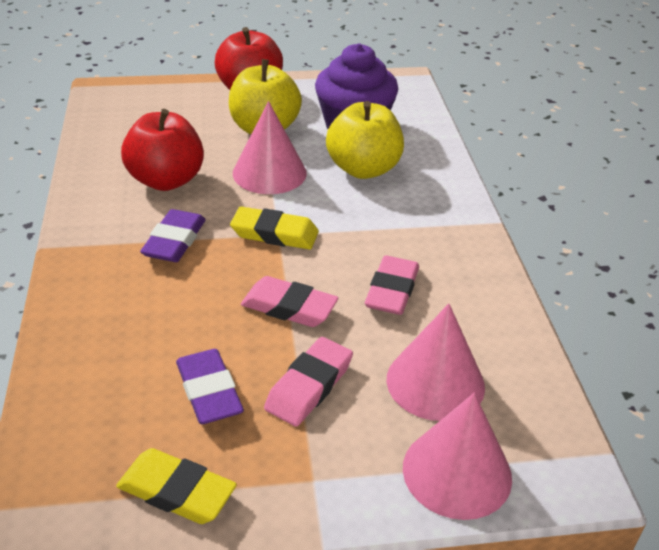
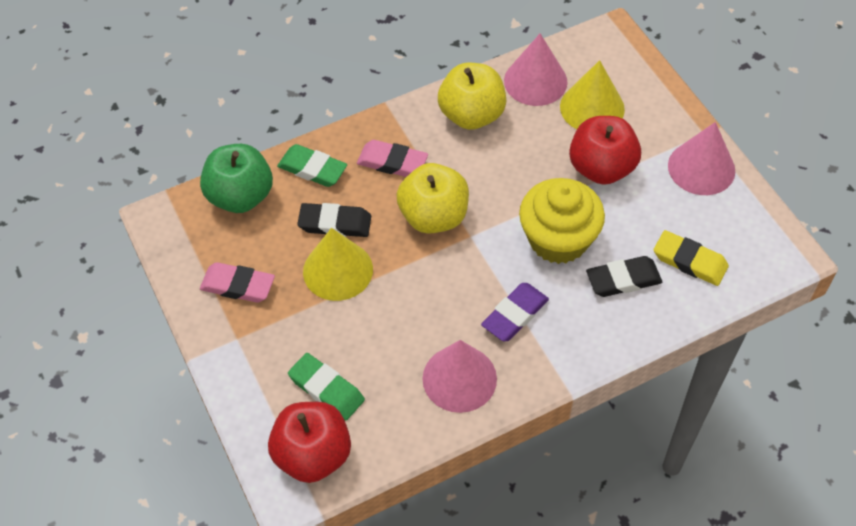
black eraser: none = 0 -> [297,203,371,237] [586,256,662,297] = 2
green apple: none = 0 -> [200,144,273,213] = 1
green eraser: none = 0 -> [277,144,347,187] [288,353,365,421] = 2
pink eraser: [241,276,338,327] [264,337,353,427] [365,255,419,315] = 3 -> [200,262,275,303] [357,140,428,177] = 2
purple cupcake: [315,43,398,129] = 1 -> none = 0
purple eraser: [140,209,206,262] [176,349,244,424] = 2 -> [481,283,549,342] = 1
yellow cone: none = 0 -> [303,228,373,301] [560,60,625,129] = 2
yellow cupcake: none = 0 -> [519,178,605,264] = 1
yellow eraser: [116,448,237,524] [230,207,319,250] = 2 -> [654,230,729,286] = 1

